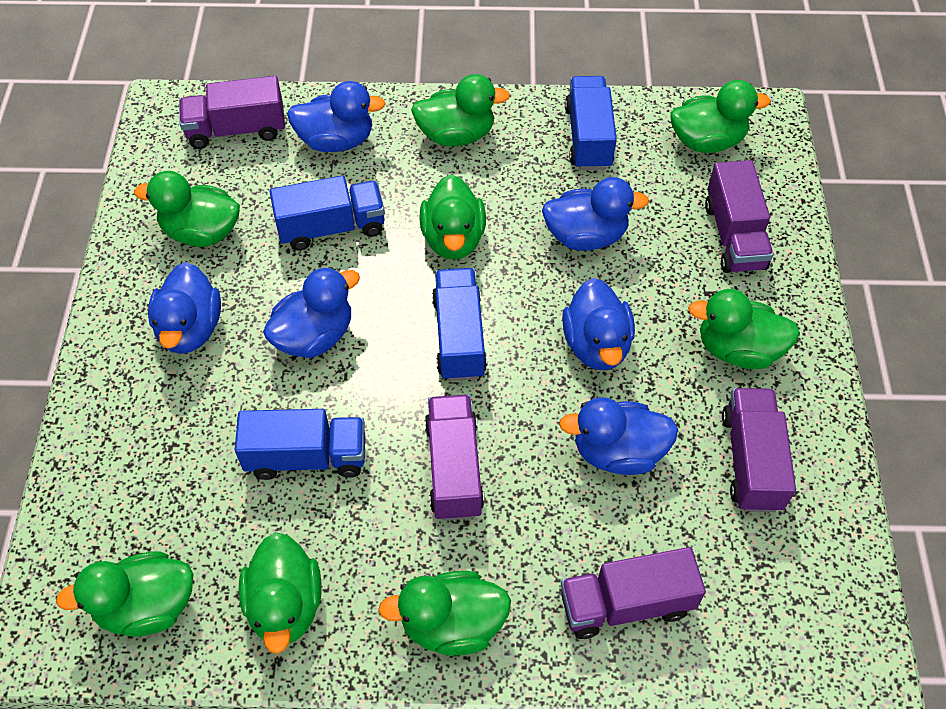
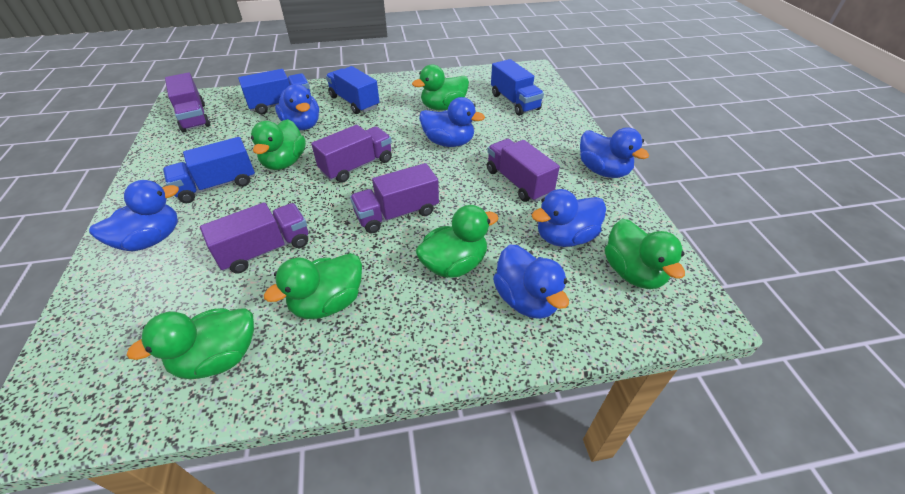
green duck: [56,552,193,637] [134,171,240,247] [239,532,322,654] [378,571,511,656] [411,74,510,146] [419,175,486,260] [671,80,770,153] [688,289,800,369] = 8 -> [126,308,254,380] [251,119,306,170] [264,253,362,319] [412,64,469,111] [416,205,498,278] [605,219,685,289] = 6

